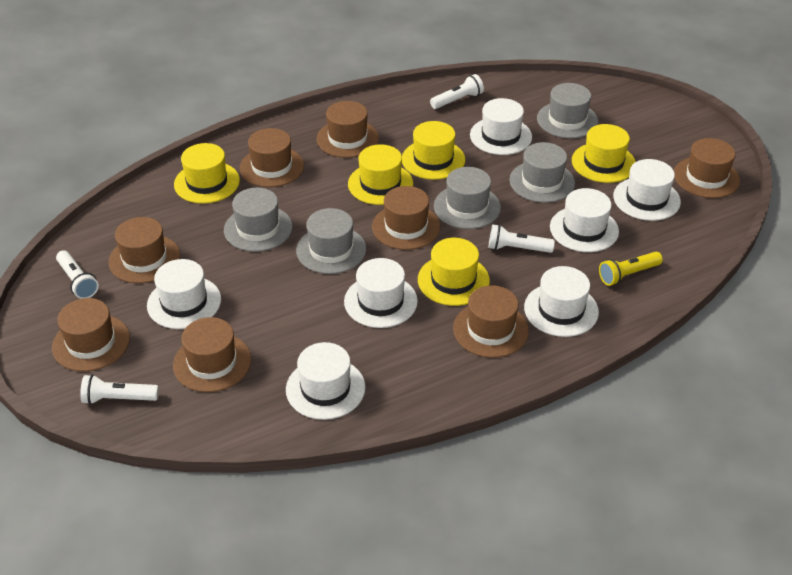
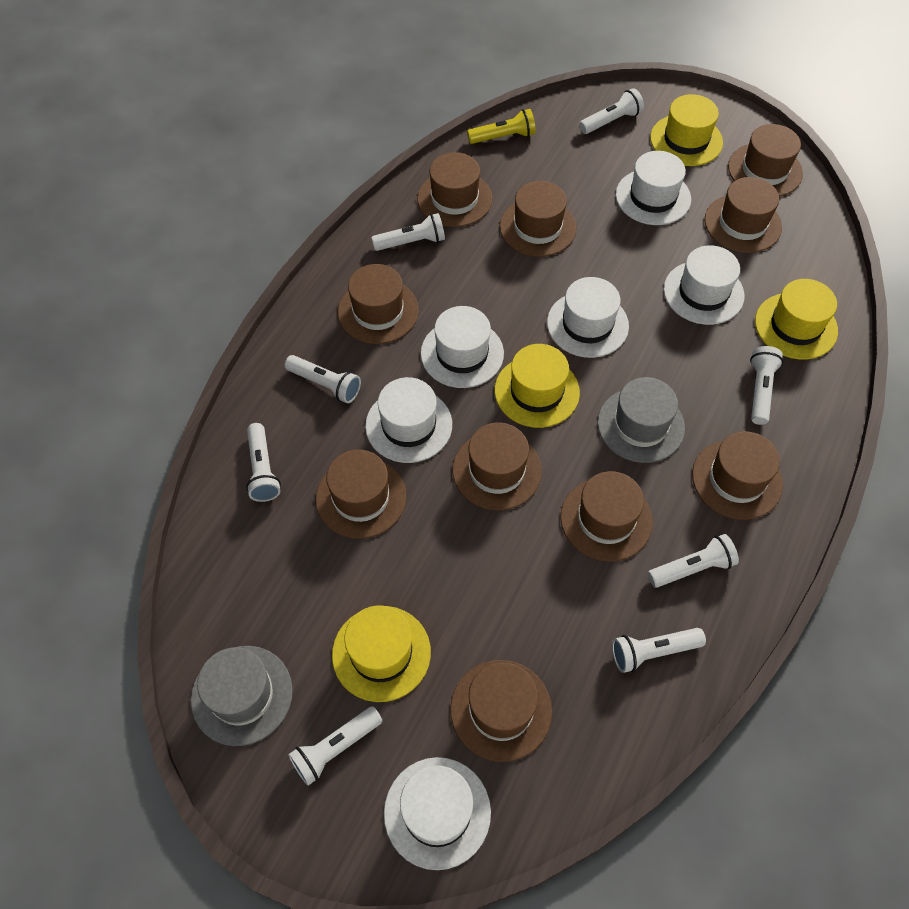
brown hat: [52,298,130,371] [109,217,180,283] [173,317,251,392] [240,128,304,187] [317,101,379,158] [372,186,440,250] [453,285,529,358] [674,138,740,198] = 8 -> [315,450,406,539] [338,264,419,344] [417,152,493,227] [450,660,552,762] [453,423,542,510] [500,181,577,257] [560,471,653,562] [692,431,783,520] [704,177,782,253] [728,124,803,197] = 10
grey hat: [224,188,293,252] [296,208,366,274] [434,167,501,229] [509,142,575,203] [537,83,598,138] = 5 -> [191,646,293,746] [597,377,685,463] = 2
white flashlight: [56,250,99,299] [80,374,159,405] [430,74,484,109] [488,224,555,253] = 4 -> [246,423,281,502] [285,355,361,403] [288,706,382,786] [371,213,445,251] [579,88,644,134] [612,628,706,673] [648,534,739,588] [750,346,783,425] = 8
white hat: [147,259,221,329] [286,342,366,420] [344,258,418,328] [470,98,532,155] [524,266,599,337] [550,188,619,252] [613,159,681,221] = 7 -> [365,377,452,463] [384,757,491,870] [421,306,504,388] [547,277,629,358] [616,151,691,225] [664,245,745,325] = 6
yellow hat: [174,143,240,204] [348,144,413,205] [402,121,465,180] [418,238,490,306] [572,124,636,183] = 5 -> [332,605,431,702] [495,344,580,428] [650,94,723,166] [755,279,838,360] = 4

